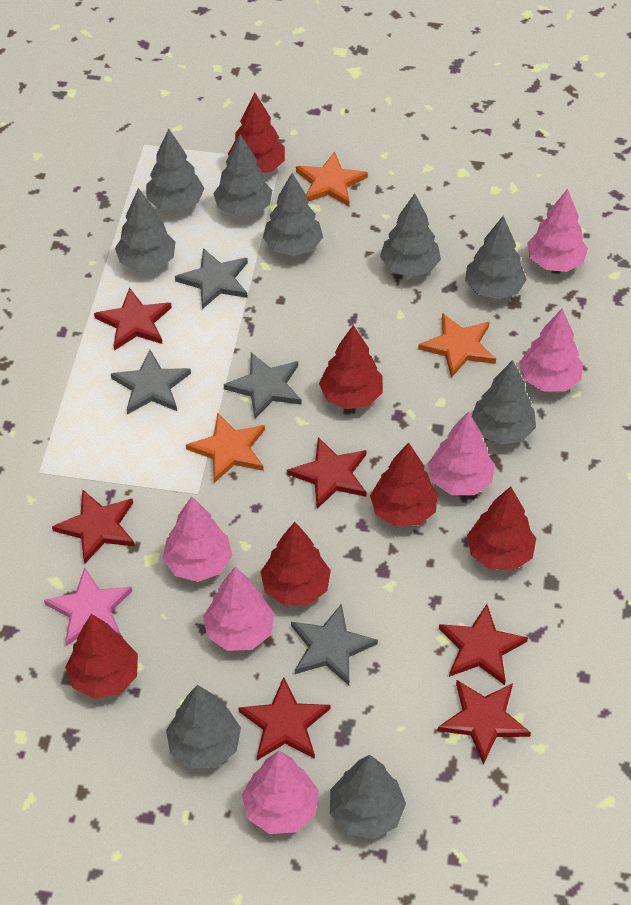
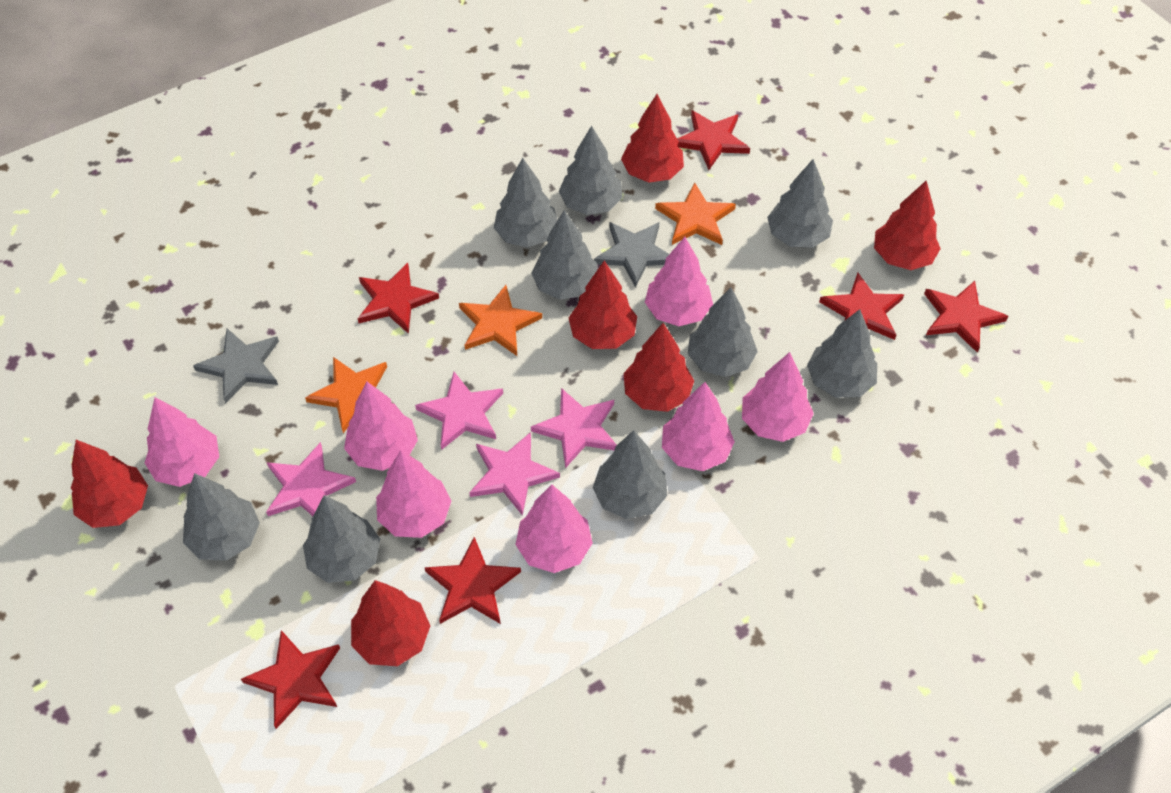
grey star: [111,350,191,415] [175,248,248,309] [224,353,301,419] [291,604,378,685] = 4 -> [193,329,279,404] [594,222,669,288] = 2
pink star: [44,567,132,646] = 1 -> [266,442,356,516] [415,372,503,450] [469,432,560,516] [531,388,617,468] = 4
pink tree: [162,496,232,582] [203,567,275,651] [242,751,319,834] [428,411,495,495] [519,309,583,392] [527,189,588,272] = 6 -> [145,398,219,487] [344,382,418,471] [376,450,451,538] [515,484,593,573] [645,237,713,326] [662,382,735,471] [742,352,814,442] = 7

